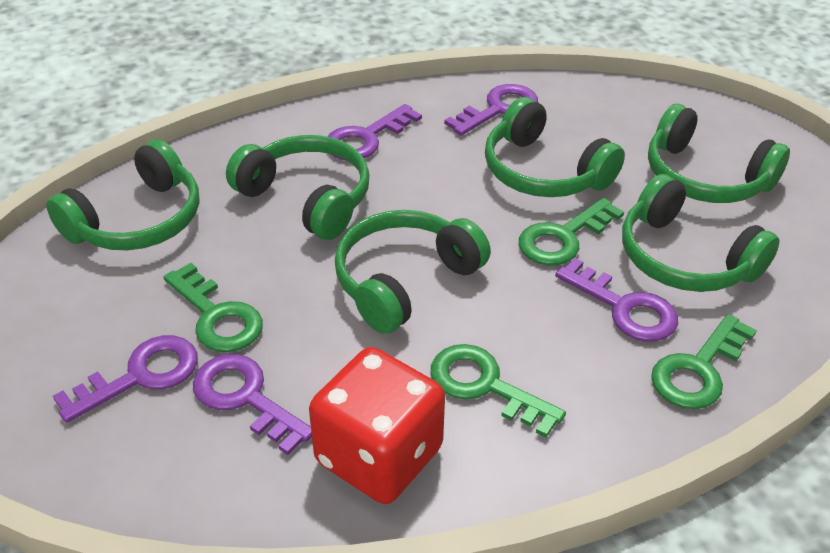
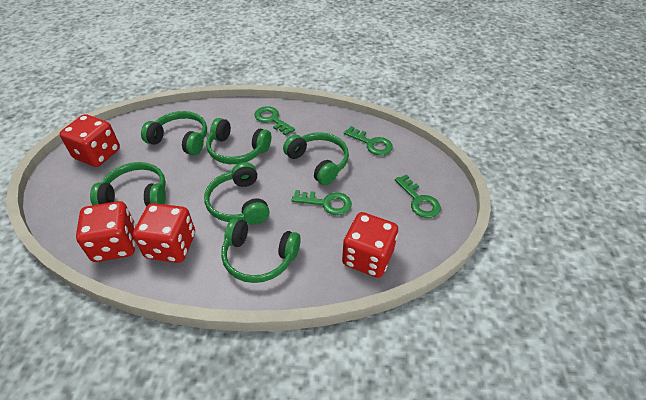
purple key: [53,335,198,423] [193,354,312,455] [327,104,422,160] [444,84,538,136] [555,258,678,342] = 5 -> none = 0
red dice: [309,347,445,504] = 1 -> [60,114,120,167] [76,201,136,262] [133,203,195,263] [342,212,398,278] = 4

